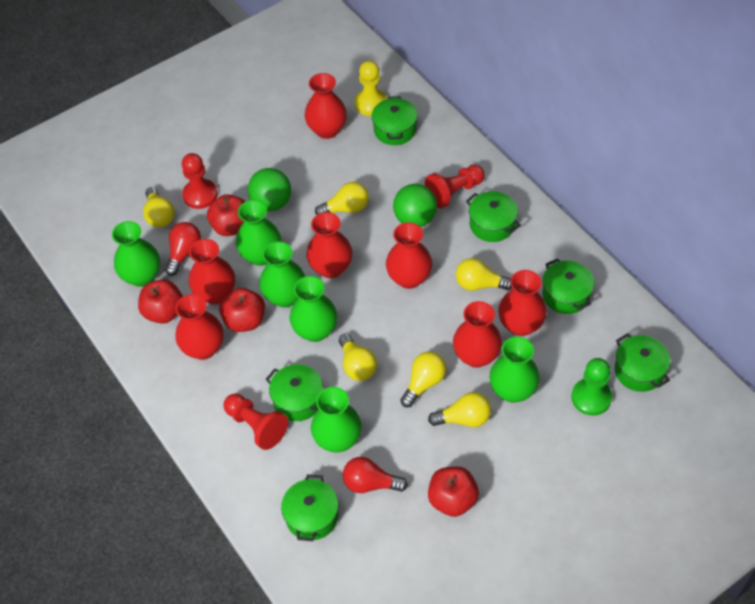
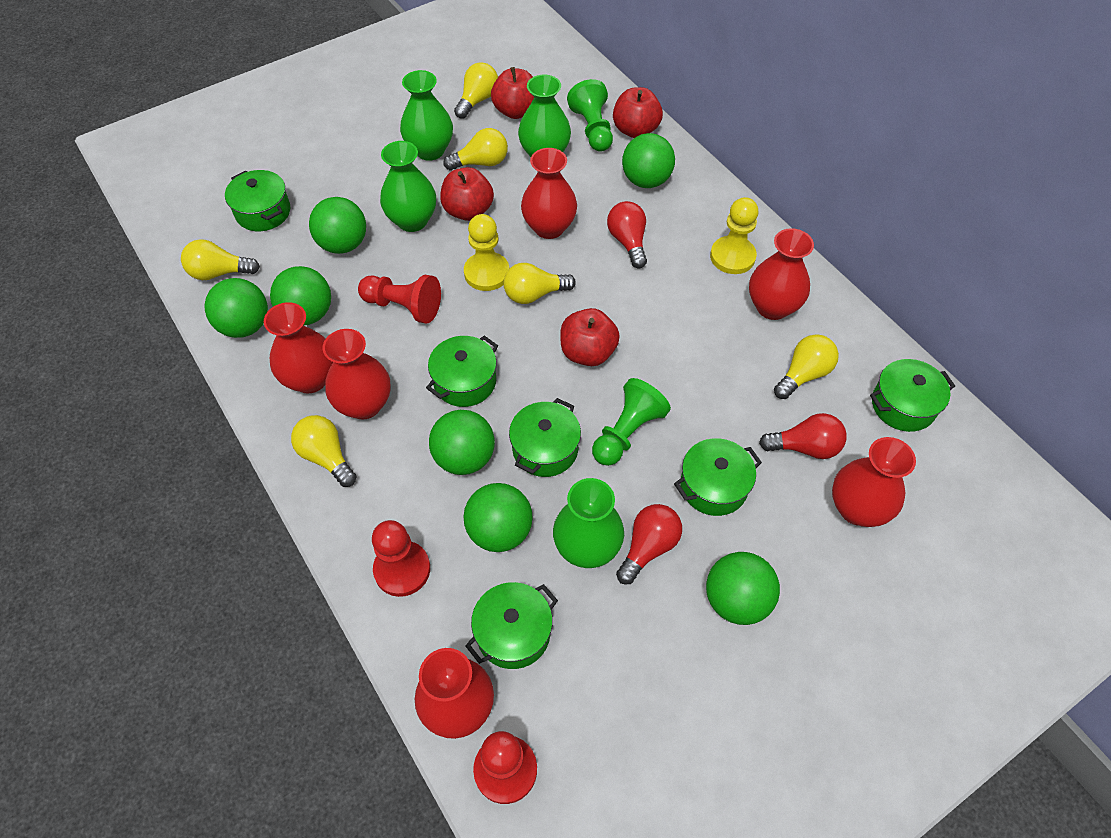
green ball: [248,168,291,211] [393,184,437,227] = 2 -> [204,278,268,338] [270,266,331,325] [309,197,366,254] [429,410,495,475] [464,483,533,552] [622,133,675,188] [706,552,780,625] = 7
green pawn: [571,358,612,416] = 1 -> [567,79,613,152] [592,378,671,466] = 2
green vase: [112,221,160,287] [236,200,281,266] [259,241,305,307] [290,276,337,342] [311,387,362,453] [489,336,540,403] = 6 -> [380,141,436,232] [400,70,453,161] [518,74,571,157] [553,478,624,568] = 4
red light bulb: [165,222,201,276] [343,457,408,493] = 2 -> [607,201,647,268] [616,504,682,585] [759,413,847,459] = 3
red vase: [176,294,224,360] [189,239,235,305] [305,73,347,139] [306,212,353,278] [386,222,432,289] [453,301,502,368] [498,270,547,336] = 7 -> [264,302,333,393] [323,329,391,419] [415,648,494,739] [521,148,577,239] [749,228,814,320] [832,437,916,527] = 6
yellow pawn: [355,61,387,116] = 1 -> [464,214,509,291] [710,197,759,274] = 2

